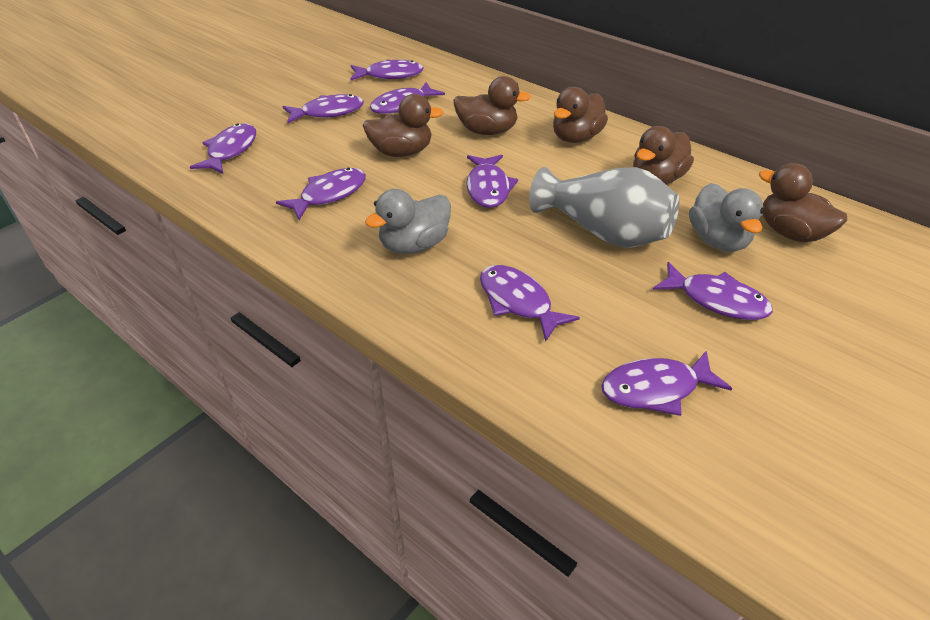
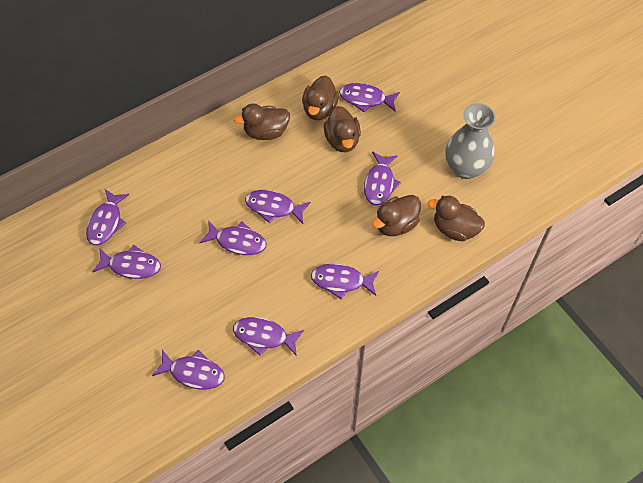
grey duck: [365,189,451,254] [689,183,764,252] = 2 -> none = 0

